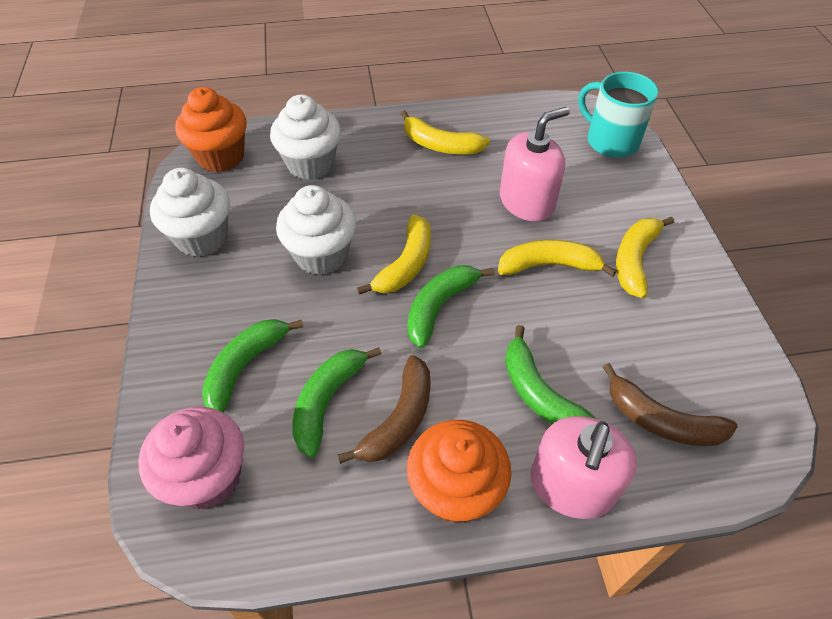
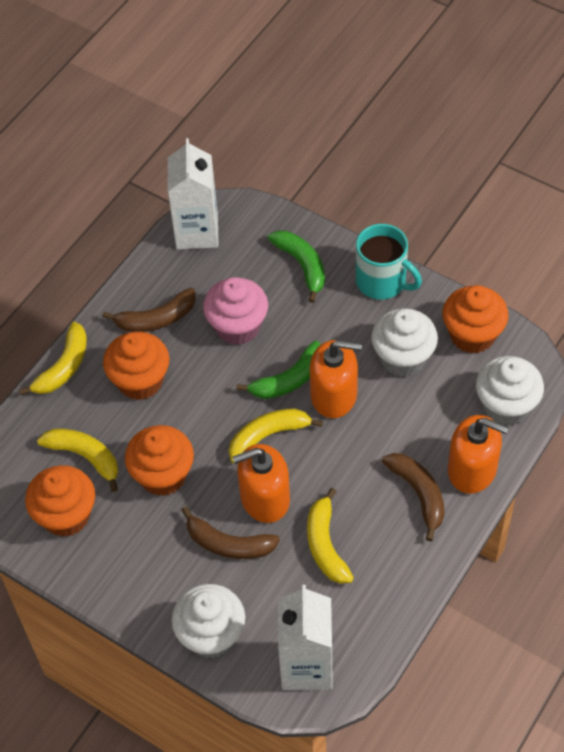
brown banana: [338,355,430,464] [603,363,738,446] = 2 -> [102,288,196,332] [181,506,280,559] [382,453,445,541] = 3
green banana: [202,319,303,412] [292,347,381,458] [407,265,494,348] [505,325,596,424] = 4 -> [236,340,321,399] [268,231,325,303] = 2
orange cupcake: [175,87,246,172] [407,420,511,524] = 2 -> [25,465,95,537] [103,332,169,400] [125,425,194,496] [442,285,509,354] = 4
orange soap dispenser: none = 0 -> [232,444,290,523] [310,340,362,418] [448,415,509,494] = 3
pink soap dispenser: [500,107,570,222] [530,416,637,519] = 2 -> none = 0
white carton: none = 0 -> [168,138,218,250] [278,585,333,690] = 2

